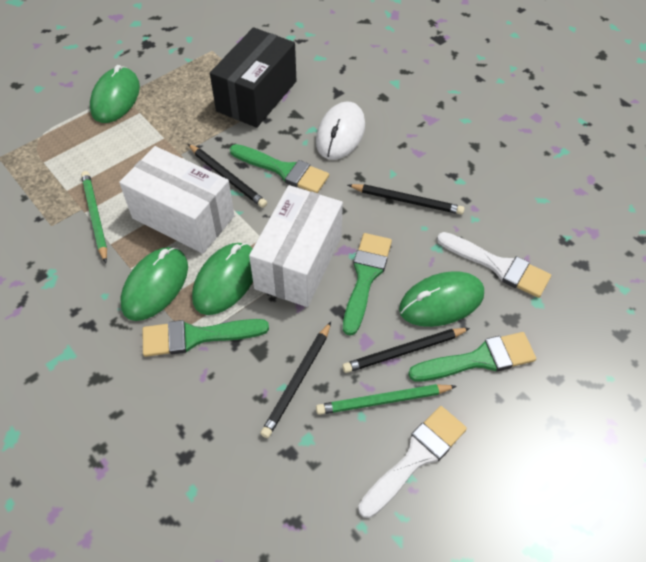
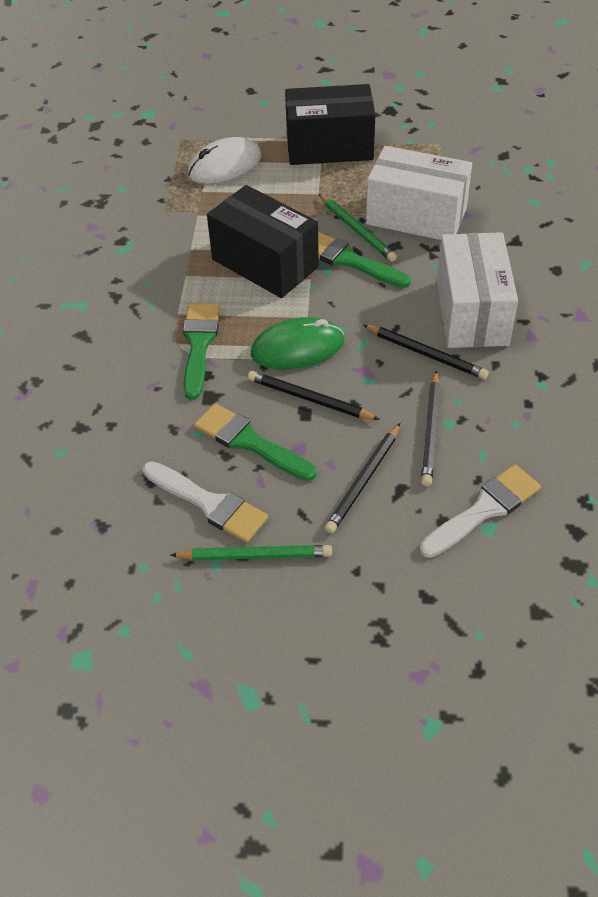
black box: [210,27,296,128] = 1 -> [207,185,319,298] [285,84,375,165] = 2
green brush: [143,319,269,357] [230,144,329,193] [343,233,392,336] [408,332,536,381] = 4 -> [183,303,220,400] [194,403,317,481] [318,232,411,288] = 3
green mouse: [90,65,140,123] [120,247,188,321] [192,243,253,315] [399,271,484,327] = 4 -> [251,317,344,369] = 1

